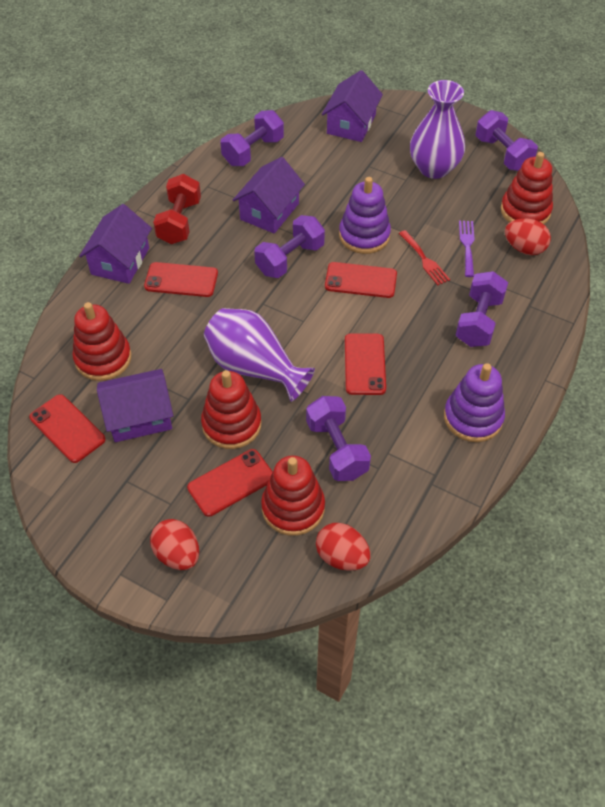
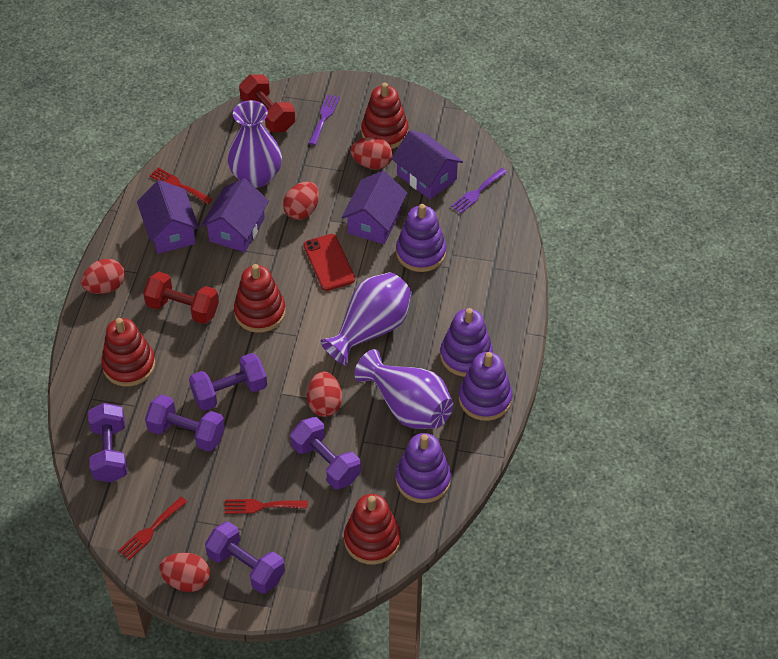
purple fork: [459,221,475,277] = 1 -> [309,94,340,145] [451,168,507,214] = 2
purple stacking toy: [339,177,391,254] [444,363,505,442] = 2 -> [396,204,446,272] [396,433,451,503] [440,308,493,377] [459,352,512,421] = 4
purple vase: [204,308,315,402] [410,80,465,179] = 2 -> [227,100,282,188] [320,272,412,365] [355,349,453,429] = 3
red dumbbell: [153,174,201,244] = 1 -> [143,272,219,324] [239,75,295,132] = 2
red egg: [150,519,199,570] [316,523,371,571] [505,218,551,255] = 3 -> [81,259,125,294] [159,553,210,592] [283,182,319,220] [307,372,342,417] [350,137,393,169] = 5
red fork: [399,230,450,285] = 1 -> [118,497,187,560] [150,168,212,204] [225,499,308,514] = 3
red phone: [29,394,106,463] [144,262,218,297] [187,449,273,517] [325,262,397,298] [345,333,386,395] = 5 -> [303,234,355,291] = 1

